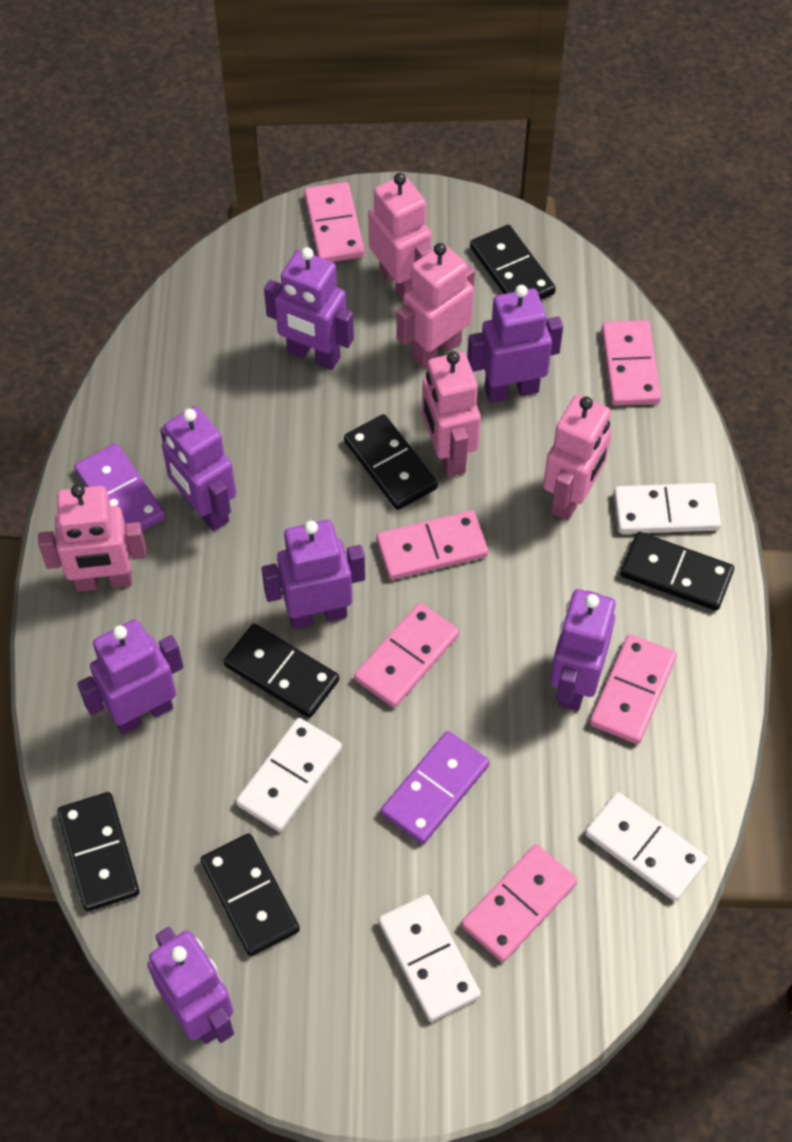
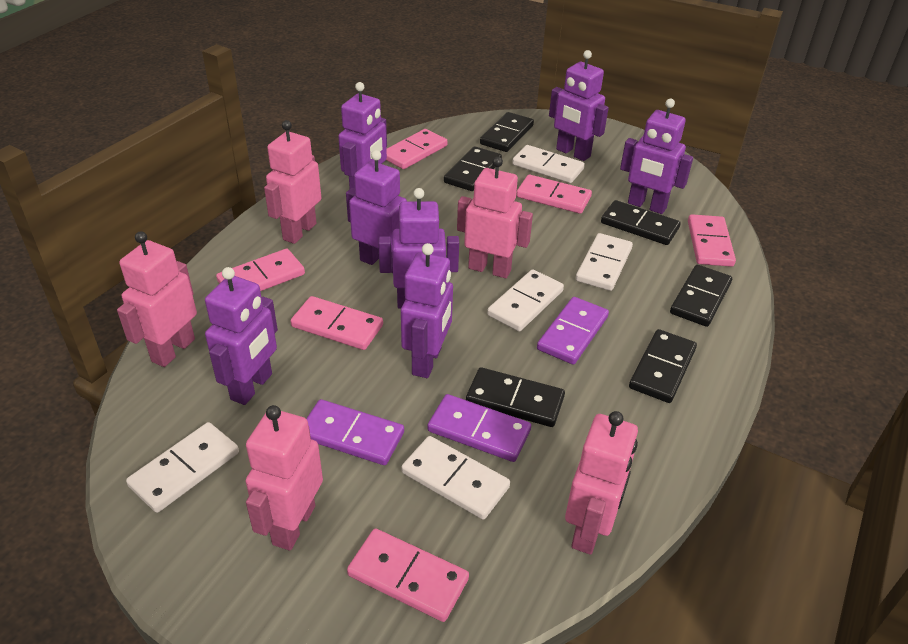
purple domino: [74,443,166,531] [381,731,489,844] = 2 -> [306,399,404,465] [427,394,531,462] [537,297,609,365] = 3
white domino: [236,718,342,832] [378,894,481,1021] [585,792,708,901] [614,483,721,534] = 4 -> [126,422,239,513] [401,436,510,520] [487,269,564,332] [512,145,585,183] [576,233,633,291] = 5

